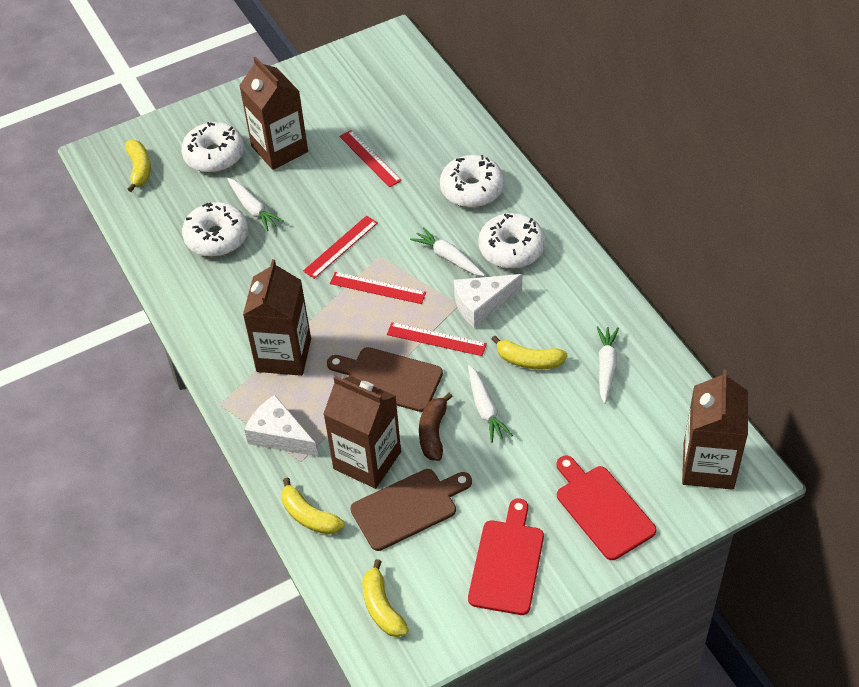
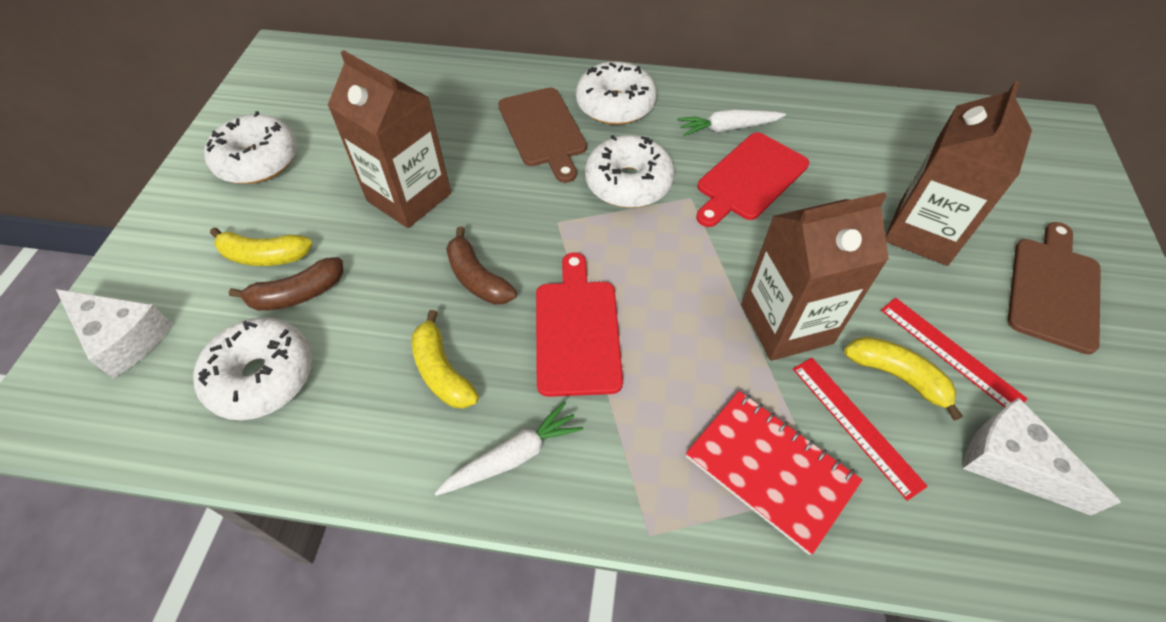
brown banana: [419,393,453,461] = 1 -> [229,257,343,311] [446,227,517,305] = 2
brown carton: [239,56,308,170] [243,259,311,376] [323,376,401,489] [682,370,748,490] = 4 -> [327,50,451,228] [741,192,889,361] [886,81,1032,266] = 3
red notebook: none = 0 -> [686,391,862,555] = 1
red ruler: [303,216,378,279] [330,272,426,304] [339,130,402,187] [387,322,487,356] = 4 -> [793,358,928,501] [881,298,1028,408] = 2
white carrot: [227,178,284,231] [410,227,485,276] [468,365,513,443] [597,326,619,404] = 4 -> [435,401,583,496] [677,110,786,136] = 2
yellow banana: [125,140,151,192] [281,477,345,535] [362,559,409,637] [491,336,568,369] = 4 -> [210,227,312,266] [412,310,479,409] [844,336,963,421] = 3

